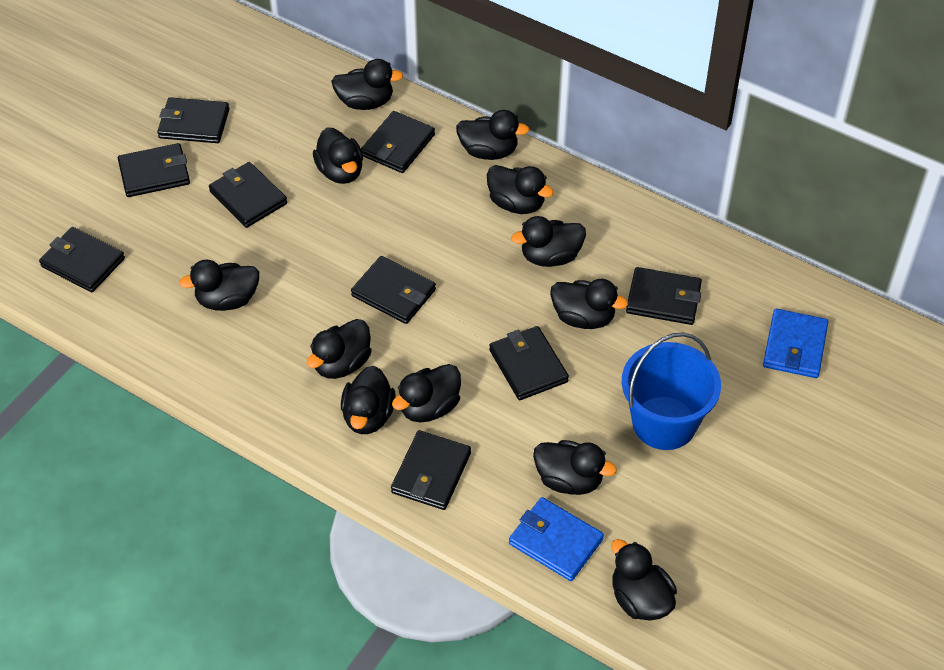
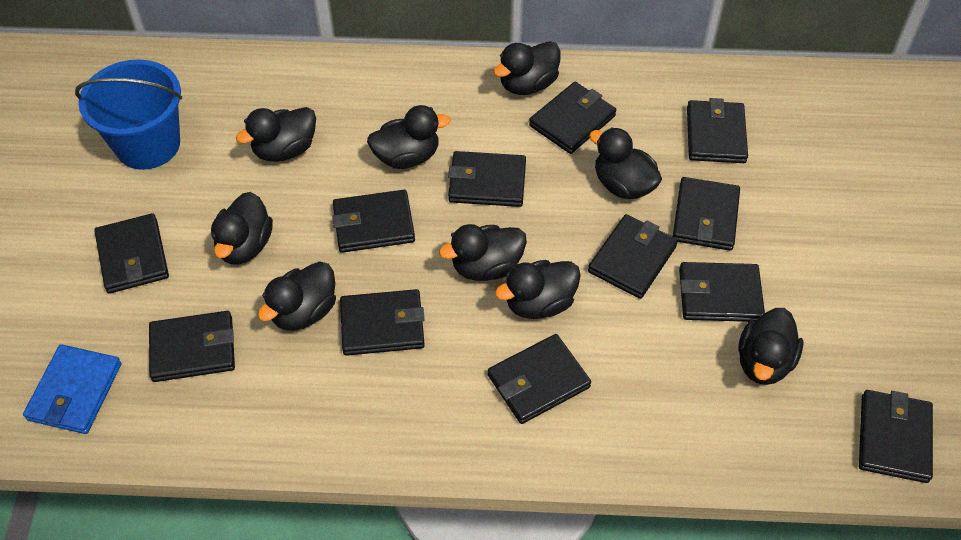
black duck: [179,260,259,311] [307,319,372,379] [313,127,363,184] [331,59,403,110] [341,366,396,434] [392,364,461,422] [456,110,529,160] [487,165,554,214] [511,216,586,267] [533,440,617,495] [550,279,628,329] [611,539,677,621] = 12 -> [211,192,273,264] [236,107,316,162] [258,261,336,331] [367,105,451,169] [439,224,527,281] [493,41,561,95] [495,260,581,319] [589,127,662,199] [738,308,803,385] = 9
black wallet: [39,227,125,292] [118,143,190,197] [157,97,229,143] [209,162,287,228] [351,256,436,324] [361,111,435,173] [391,430,471,510] [489,326,569,400] [626,267,702,325] = 9 -> [94,213,169,294] [149,311,235,382] [332,190,415,253] [340,289,425,356] [448,151,526,207] [488,334,591,424] [529,82,616,154] [588,214,678,299] [673,177,740,251] [679,262,765,322] [687,98,748,163] [859,390,933,483] = 12
blue wallet: [509,497,604,581] [763,309,828,378] = 2 -> [23,344,121,434] = 1

